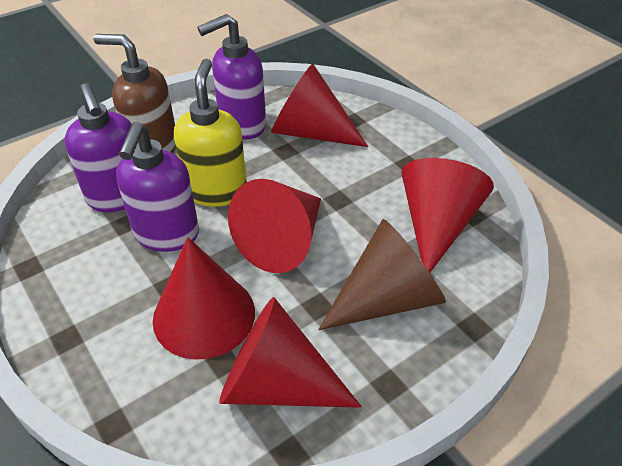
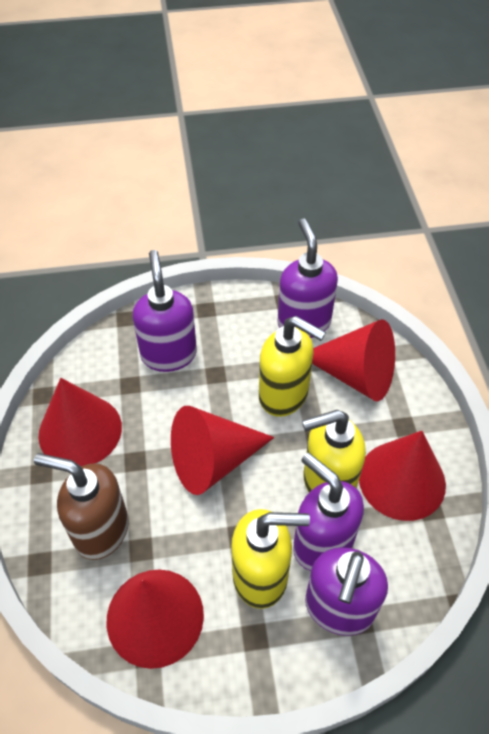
brown cone: [318,219,446,330] = 1 -> none = 0
purple soap dispenser: [65,83,132,212] [116,122,199,252] [197,14,266,139] = 3 -> [133,250,197,372] [277,219,338,338] [293,453,364,571] [305,547,388,636] = 4
yellow soap dispenser: [174,59,247,207] = 1 -> [231,509,310,609] [259,316,326,417] [302,410,366,492] = 3

